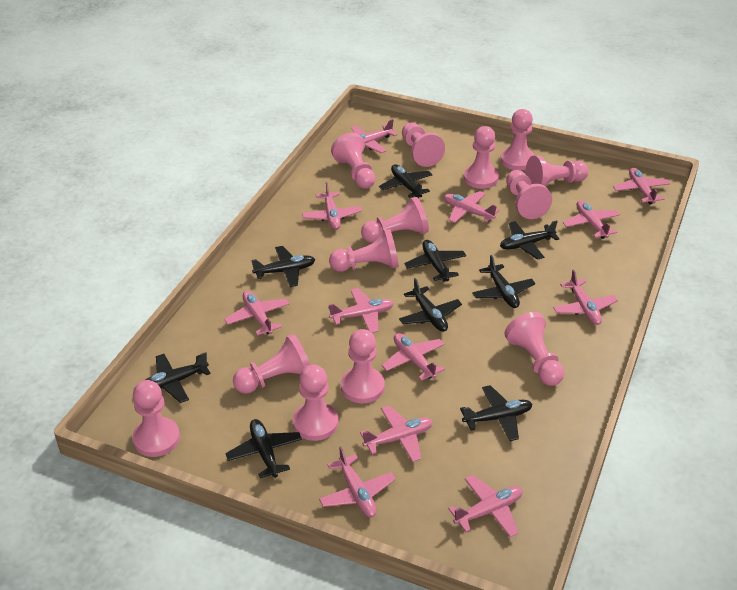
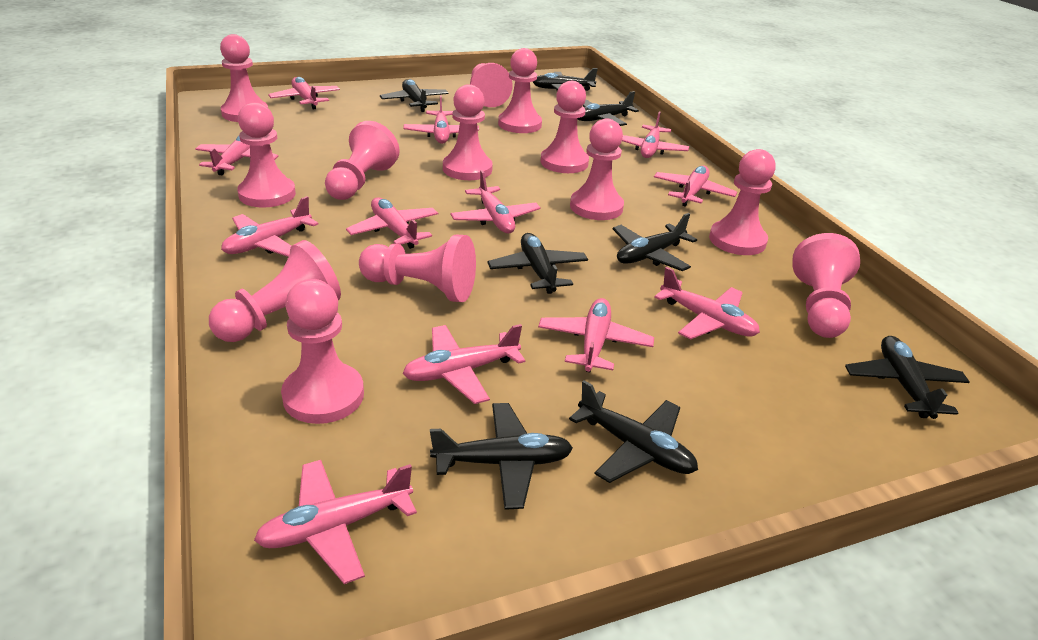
black plane: [146,352,211,403] [225,419,302,478] [251,246,315,287] [379,164,433,198] [399,278,462,332] [404,240,466,282] [460,385,532,441] [472,255,535,308] [500,220,559,260] = 9 -> [380,79,449,112] [430,403,573,510] [487,233,588,294] [533,68,598,91] [569,380,698,483] [577,91,639,126] [613,213,697,271] [845,336,970,419] = 8

